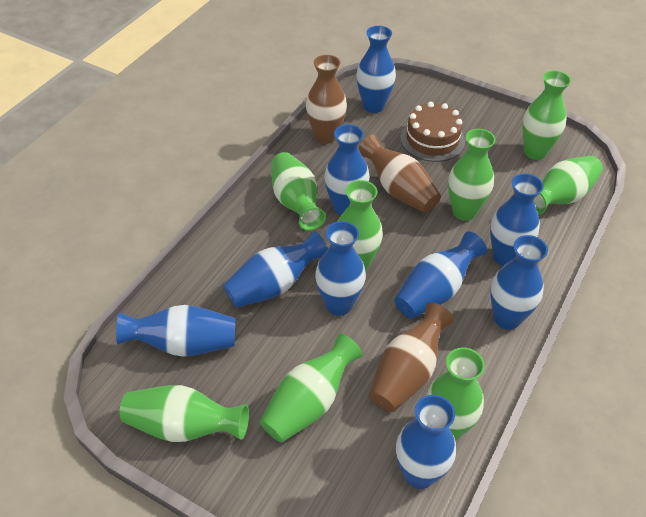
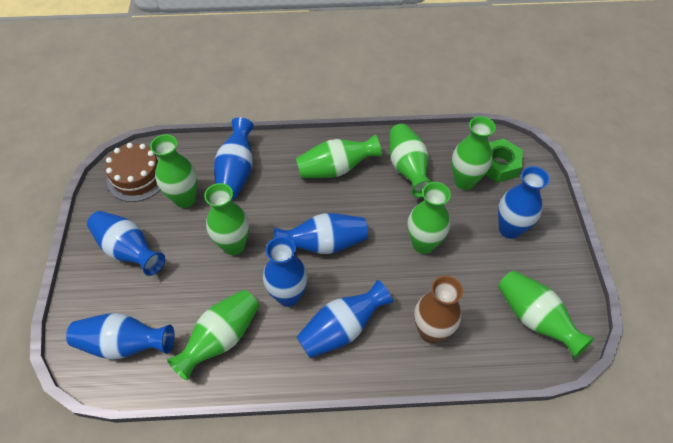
blue vase: [116,305,236,357] [223,231,328,308] [315,221,366,316] [324,124,369,215] [356,26,396,113] [394,231,487,319] [396,395,456,489] [490,174,544,266] [490,235,548,330] = 9 -> [66,313,175,360] [87,211,165,276] [214,117,254,199] [263,237,308,306] [274,213,368,254] [297,280,393,358] [498,166,550,239] = 7
brown vase: [306,55,347,144] [359,134,441,213] [369,303,454,412] = 3 -> [414,276,463,343] = 1
green nut: none = 0 -> [485,139,523,183] = 1

